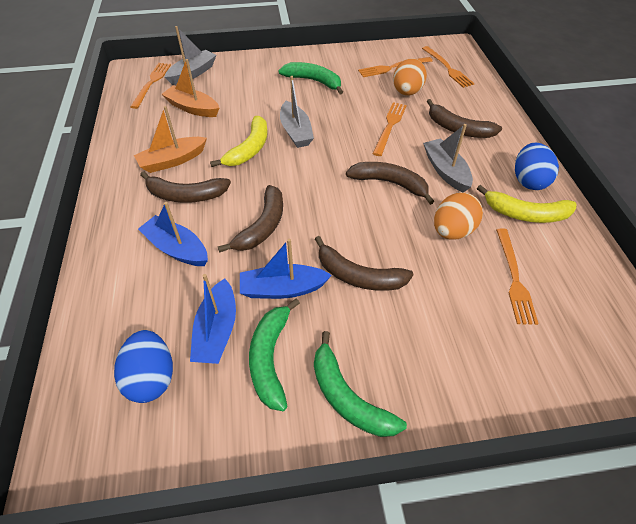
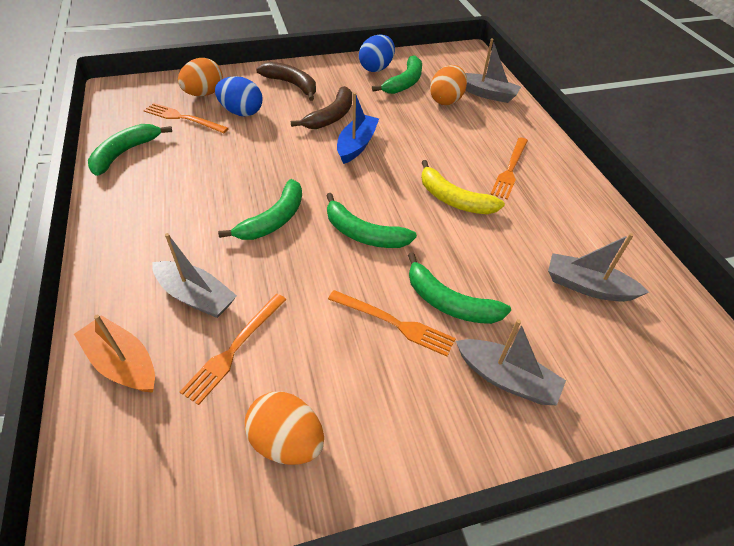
blue boat: [138,202,208,266] [190,274,236,364] [240,239,332,299] = 3 -> [337,92,379,164] = 1
brown banana: [140,171,231,203] [218,185,283,253] [315,236,414,291] [346,162,434,205] [427,99,502,138] = 5 -> [256,62,316,101] [291,86,352,129] = 2
green banana: [249,298,300,411] [278,62,343,94] [314,331,407,437] = 3 -> [88,124,172,176] [218,179,302,240] [326,193,417,248] [372,55,422,94] [408,252,511,324] = 5
grey boat: [165,26,217,85] [280,76,314,148] [423,124,473,193] = 3 -> [152,233,237,318] [456,319,566,405] [465,38,521,103] [548,233,649,302] = 4
orange boat: [134,106,207,173] [162,59,219,117] = 2 -> [74,314,155,393] = 1
orange egg: [393,59,427,96] [434,192,483,240] = 2 -> [178,58,223,96] [245,392,324,465] [430,65,467,105] = 3
orange fork: [130,63,171,109] [358,57,433,77] [373,102,407,156] [422,46,475,88] [496,228,539,325] = 5 -> [143,103,229,133] [180,294,286,405] [328,290,456,356] [490,137,528,200] = 4
yellow banana: [210,116,268,167] [477,185,576,223] = 2 -> [421,160,505,214] = 1

